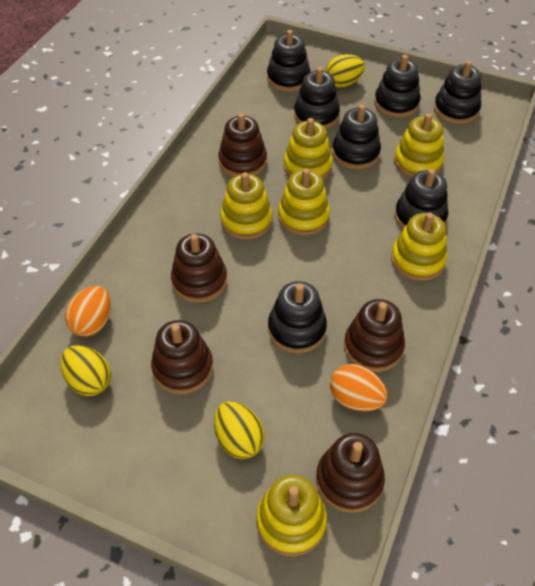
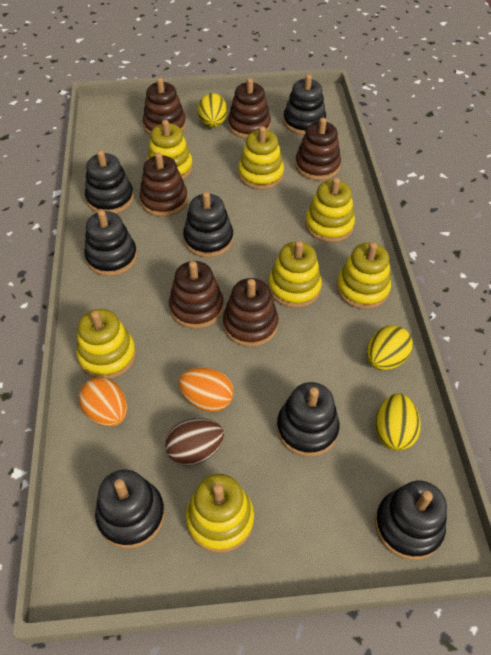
brown egg: none = 0 -> [165,418,224,466] = 1
brown stacking toy: [151,320,213,394] [171,233,227,303] [218,113,267,177] [316,433,385,513] [344,299,405,372] = 5 -> [139,152,188,217] [143,78,186,135] [169,261,224,329] [223,278,278,347] [228,78,271,139] [295,118,341,181] = 6
yellow stacking toy: [220,172,272,240] [256,475,327,556] [278,168,330,235] [284,118,333,180] [391,213,447,281] [394,113,444,177] = 6 -> [76,309,136,379] [147,120,193,179] [186,474,254,553] [238,126,284,190] [268,241,322,308] [305,177,355,243] [336,242,391,309] = 7

